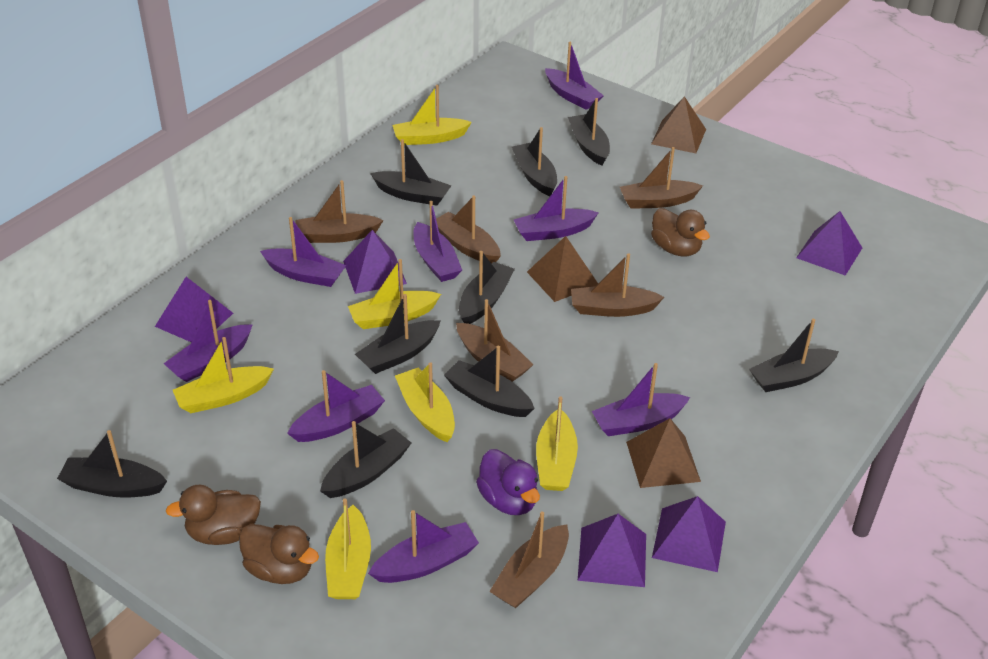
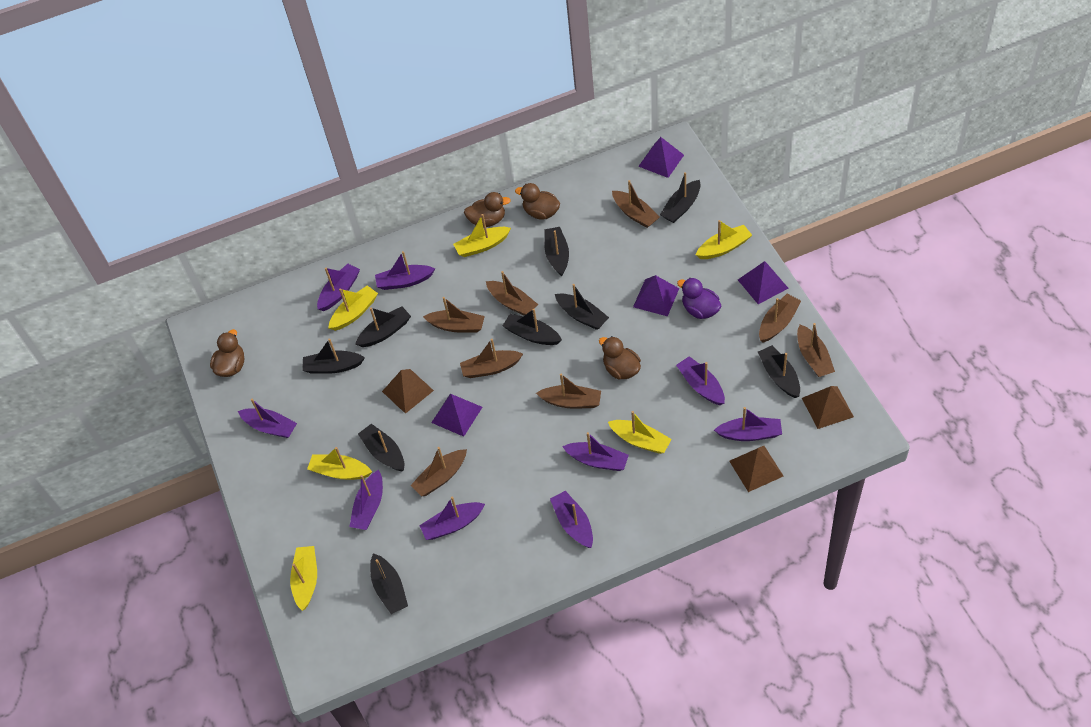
brown boat: [295,180,384,243] [436,195,501,264] [456,299,534,382] [489,511,569,608] [571,253,664,317] [620,147,703,209] = 6 -> [410,447,467,497] [423,297,485,333] [460,339,523,378] [486,271,538,315] [536,374,601,409] [612,180,660,228] [759,294,801,343] [797,323,835,377] = 8
brown duck: [166,485,261,545] [239,524,319,584] [651,208,710,257] = 3 -> [210,329,244,377] [464,192,511,228] [515,183,560,220] [599,336,641,380] = 4
purple boat: [163,300,253,382] [260,217,346,287] [287,370,385,442] [368,510,479,583] [414,201,462,282] [514,176,599,241] [545,42,604,110] [592,363,690,436] = 8 -> [238,399,297,438] [317,264,360,311] [349,470,383,530] [375,251,435,290] [419,497,485,540] [550,491,593,548] [562,432,629,471] [676,356,725,405] [714,407,782,441] = 9
purple pyramid: [155,277,233,342] [343,230,407,294] [578,514,646,587] [652,496,726,572] [796,211,862,276] = 5 -> [431,394,482,437] [633,275,679,316] [638,137,684,178] [738,261,788,304] = 4

